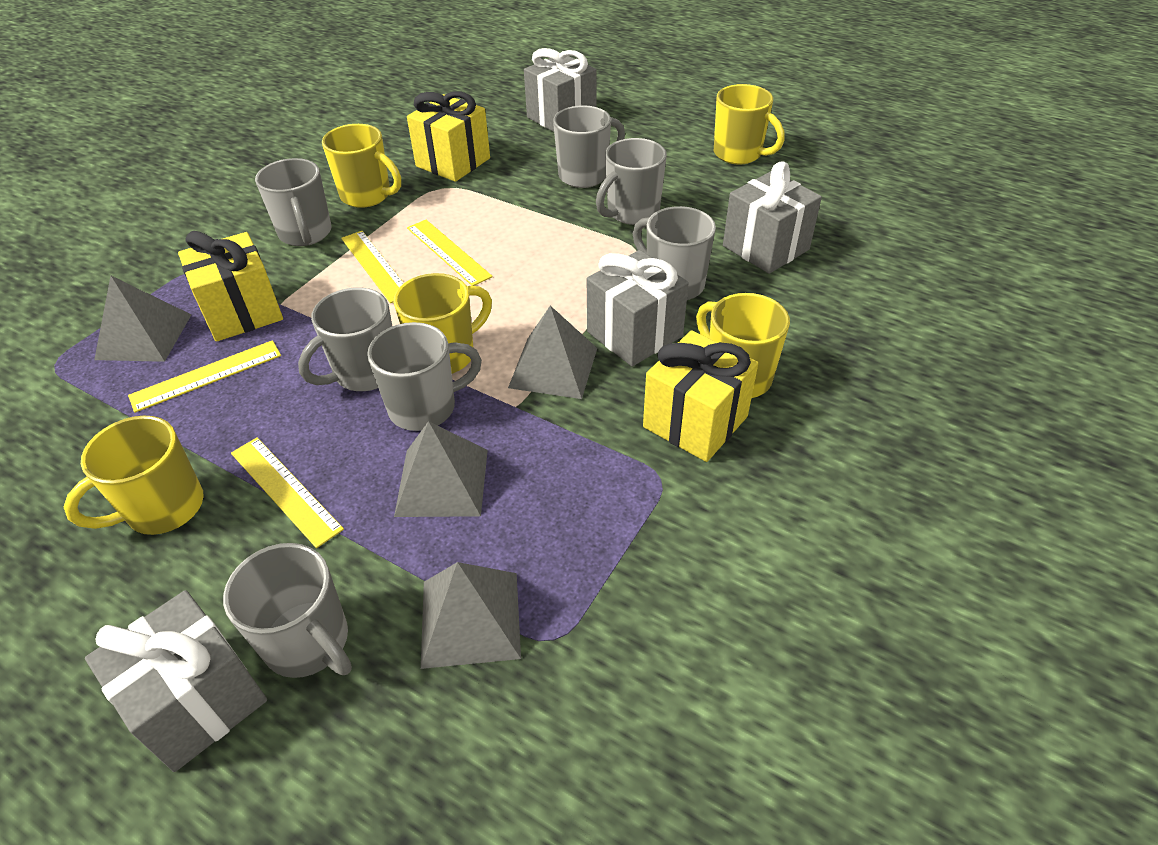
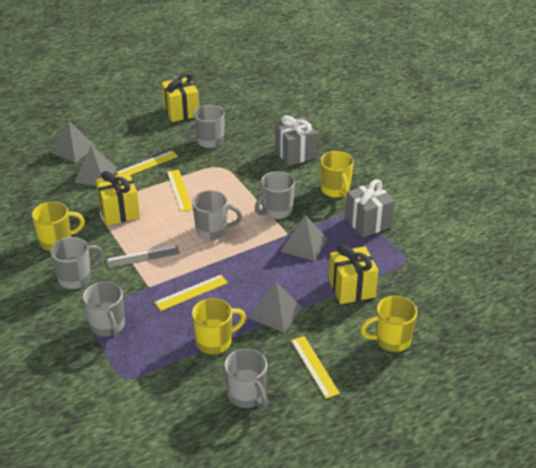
grey gift: [85,590,267,772] [524,48,596,132] [587,250,689,367] [723,162,822,274] = 4 -> [275,115,317,166] [345,179,395,237] = 2
grey mug: [223,543,352,678] [255,158,332,246] [298,287,392,391] [367,322,482,431] [553,105,625,188] [596,138,667,225] [633,206,716,300] = 7 -> [50,237,103,289] [83,281,125,338] [183,105,225,148] [192,190,242,240] [224,348,268,409] [255,171,295,219] = 6
grey ruler: none = 0 -> [106,245,180,268] = 1
yellow mug: [64,416,204,535] [322,124,401,208] [394,273,492,374] [696,293,790,398] [714,84,785,165] = 5 -> [32,202,85,251] [192,298,246,354] [320,151,354,197] [360,296,417,352] = 4

